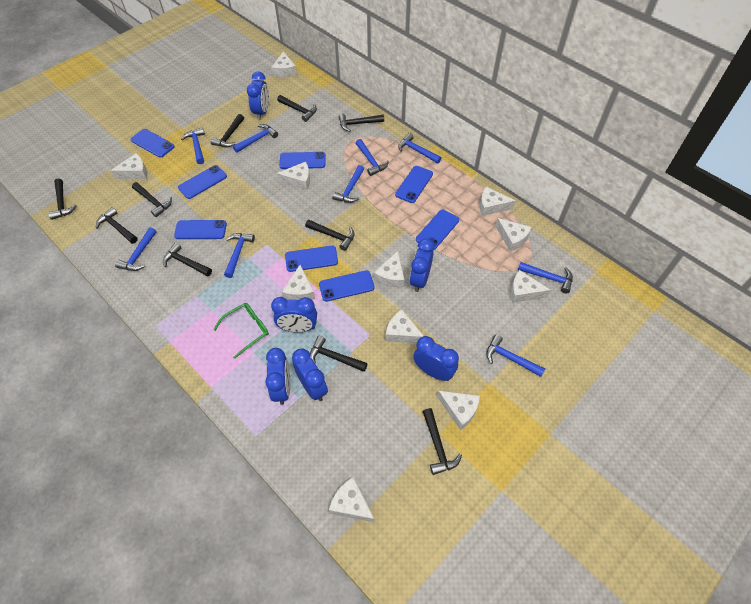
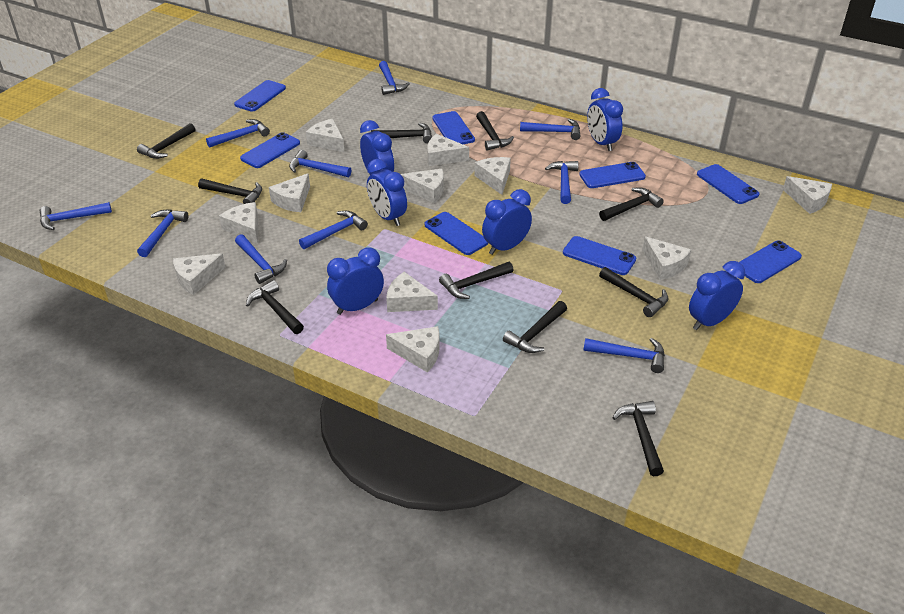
blue hammer: [115,227,156,271] [181,128,205,164] [224,233,255,278] [233,124,278,153] [332,165,364,203] [356,139,389,176] [398,133,442,163] [486,334,545,377] [518,262,573,294] = 9 -> [40,202,112,230] [137,209,188,257] [206,119,270,148] [235,234,287,284] [289,150,351,177] [299,211,368,249] [379,61,410,95] [520,119,581,140] [545,161,579,204] [583,338,665,373] = 10
green glasses: [213,303,269,359] = 1 -> none = 0

